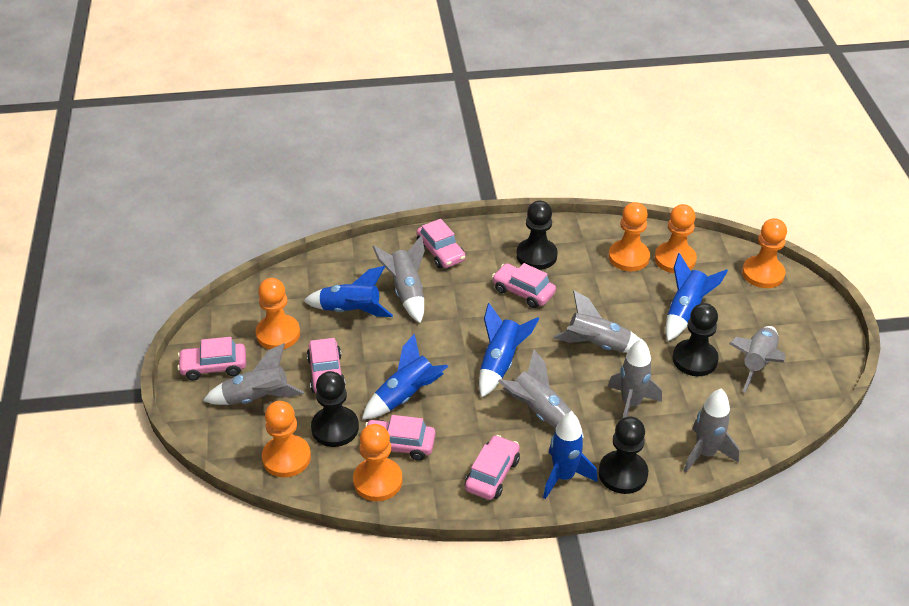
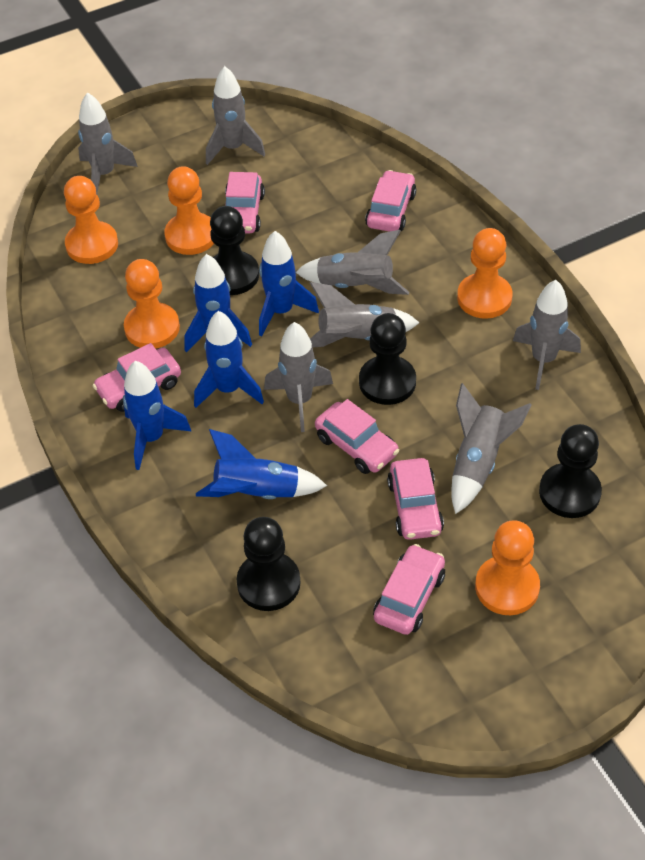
orange pawn: [256,278,300,349] [262,401,311,477] [353,424,403,501] [608,202,650,271] [654,204,697,273] [742,218,787,288] = 6 -> [64,176,118,264] [124,259,180,349] [164,166,214,255] [457,228,512,319] [475,520,540,615] = 5

